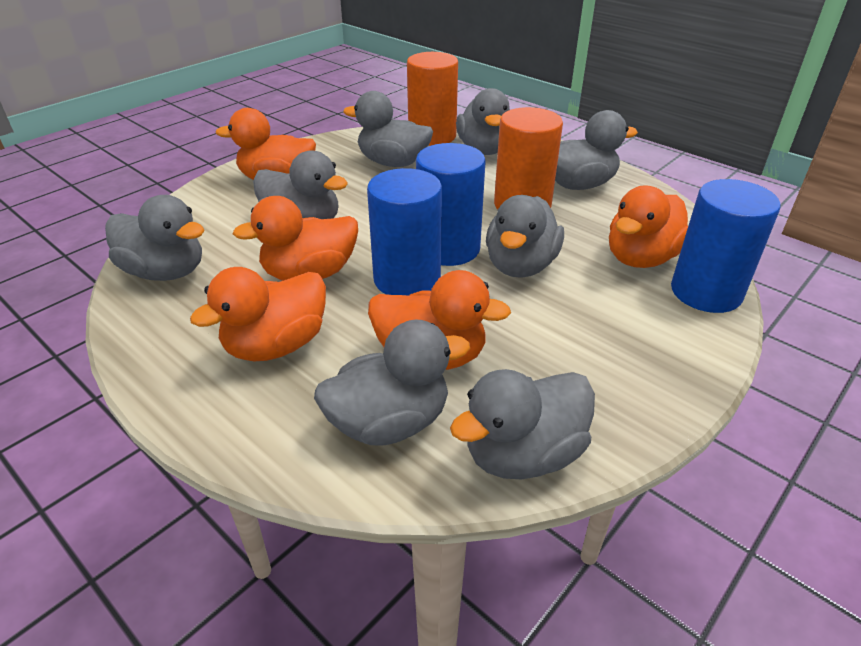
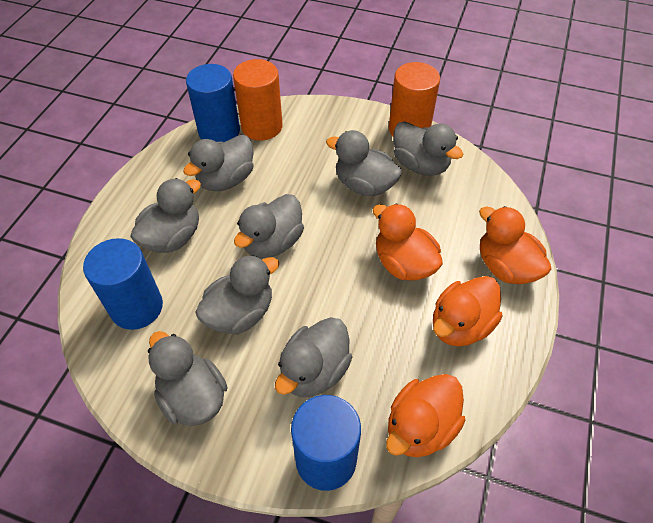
orange duck: [190,267,326,362] [216,108,316,180] [233,196,358,281] [368,270,511,370] [609,186,688,268] = 5 -> [373,204,443,281] [386,374,465,457] [433,276,503,346] [479,206,551,284] = 4

